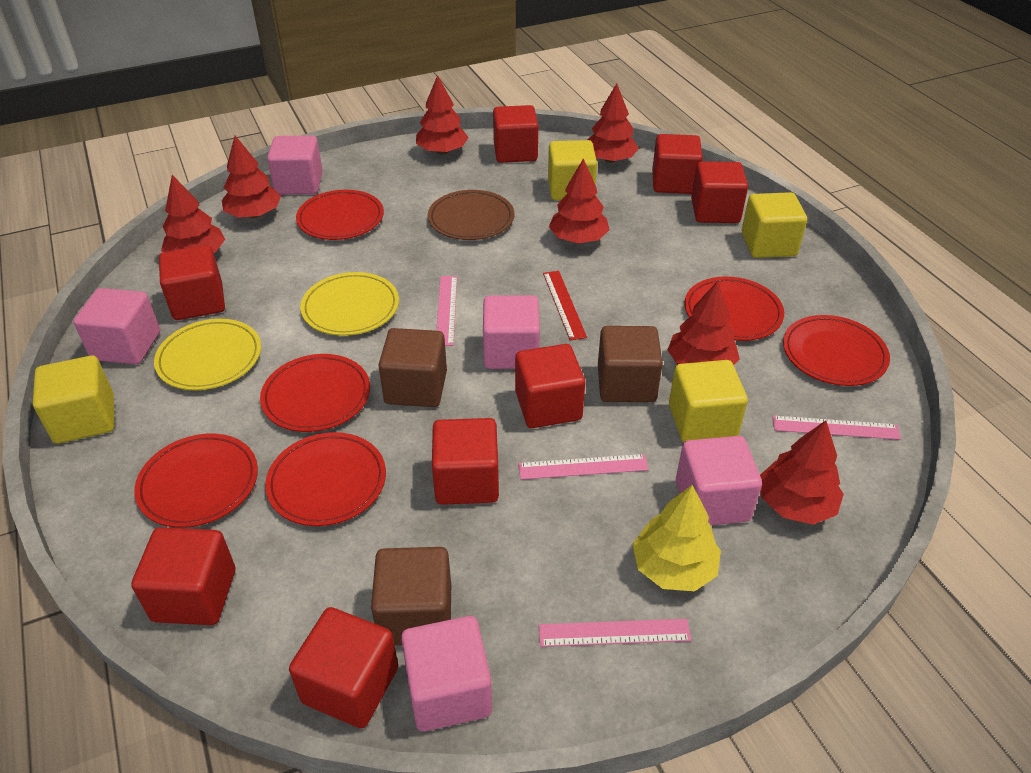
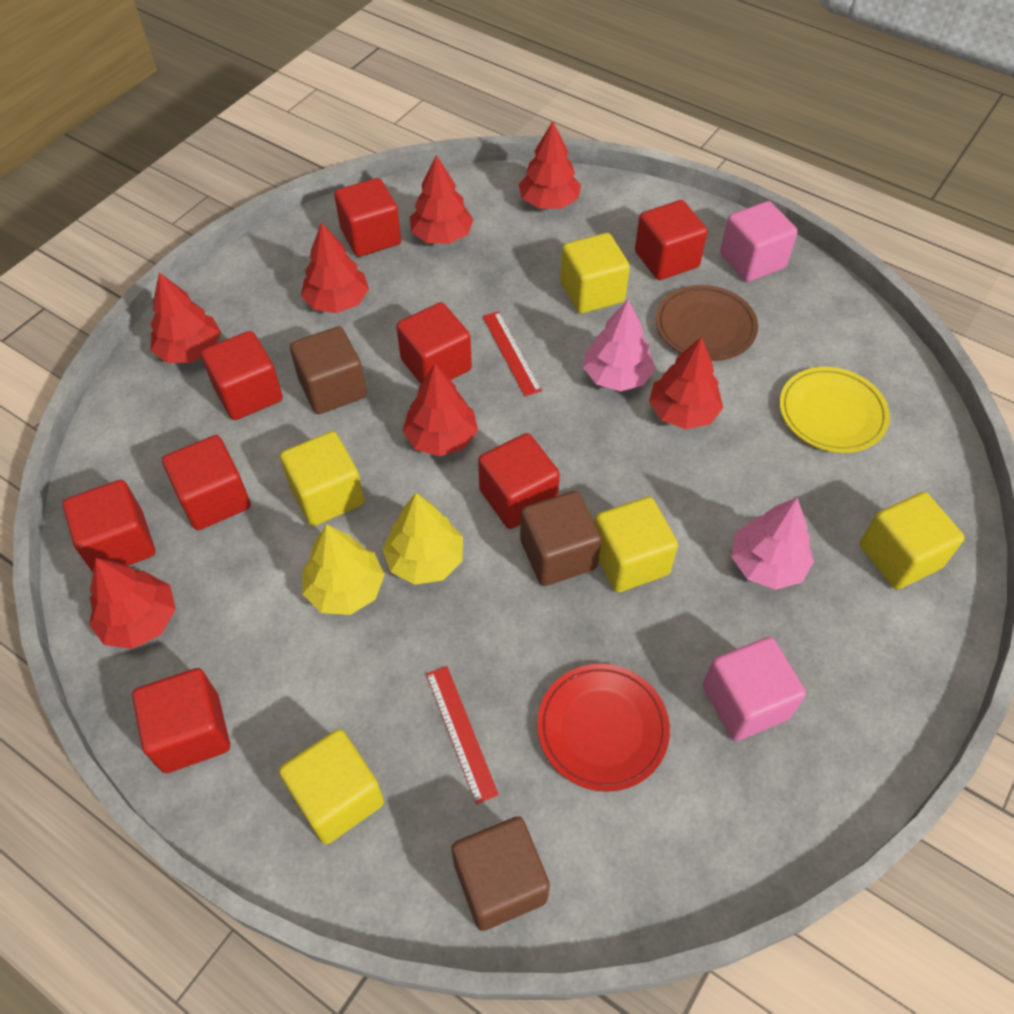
pink cube: [74,288,160,364] [267,135,323,195] [401,616,492,732] [483,295,540,369] [676,436,762,525] = 5 -> [703,637,806,741] [720,201,798,282] = 2
pink ruler: [436,276,457,346] [519,454,649,480] [539,619,691,647] [772,416,901,440] = 4 -> none = 0
pink tree: none = 0 -> [583,300,655,392] [731,498,814,590] = 2
red plate: [134,434,258,528] [260,354,370,432] [265,432,386,526] [296,190,384,240] [684,276,784,341] [783,315,890,386] = 6 -> [537,664,670,792] = 1
red ruler: [543,271,587,340] = 1 -> [426,666,499,804] [482,311,542,396] = 2
yellow cube: [33,356,114,444] [548,140,597,200] [669,360,748,442] [742,192,807,258] = 4 -> [279,729,384,844] [280,431,364,526] [560,233,630,314] [595,497,678,593] [860,492,965,590] = 5
yellow plate: [154,319,261,390] [300,272,399,336] = 2 -> [780,367,890,453] = 1
yellow tree: [632,485,721,591] = 1 -> [302,524,385,615] [382,493,463,585] = 2

